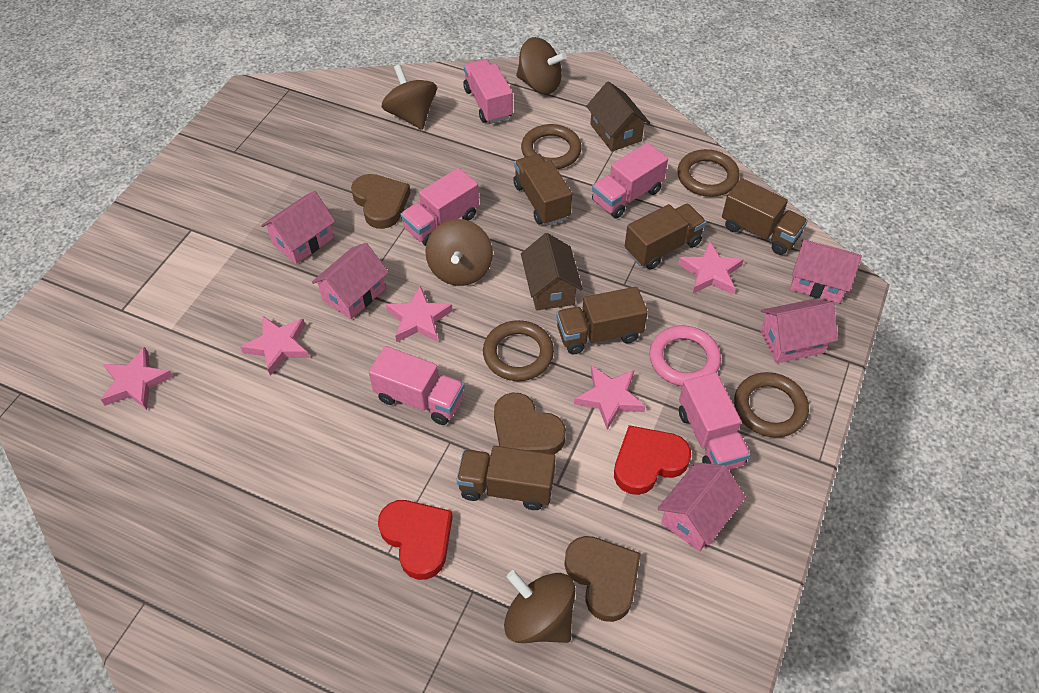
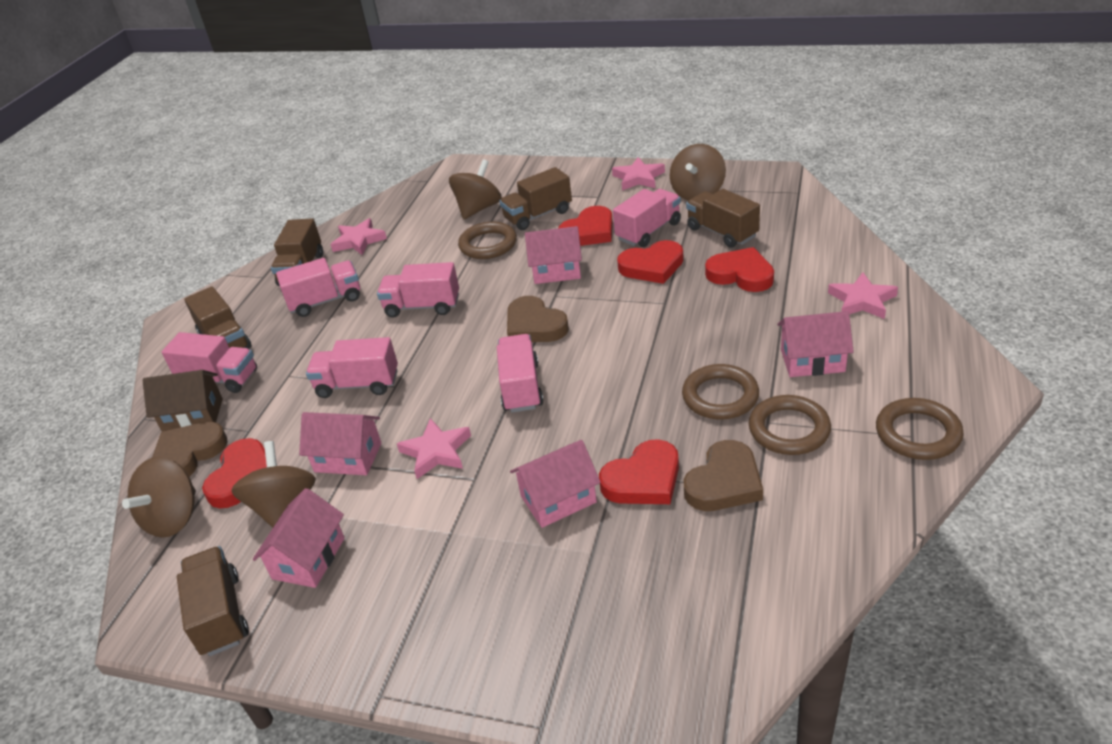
brown house: [521,233,583,311] [586,81,650,152] = 2 -> [143,370,223,432] = 1
pink ring: [649,326,721,386] = 1 -> none = 0
pink star: [101,347,173,410] [240,316,309,376] [386,286,453,342] [574,366,646,430] [678,242,744,295] = 5 -> [330,218,387,255] [397,418,471,479] [612,157,665,191] [828,272,898,319] = 4
pink truck: [369,346,465,425] [400,168,479,246] [463,59,513,123] [592,143,668,218] [679,372,751,470] = 5 -> [162,332,257,393] [276,258,360,317] [306,337,398,398] [377,262,459,318] [497,334,543,413] [613,189,681,247] = 6
red heart: [378,500,453,580] [614,425,691,495] = 2 -> [202,438,267,508] [558,206,613,246] [599,439,679,504] [617,240,684,284] [705,247,774,292] = 5

